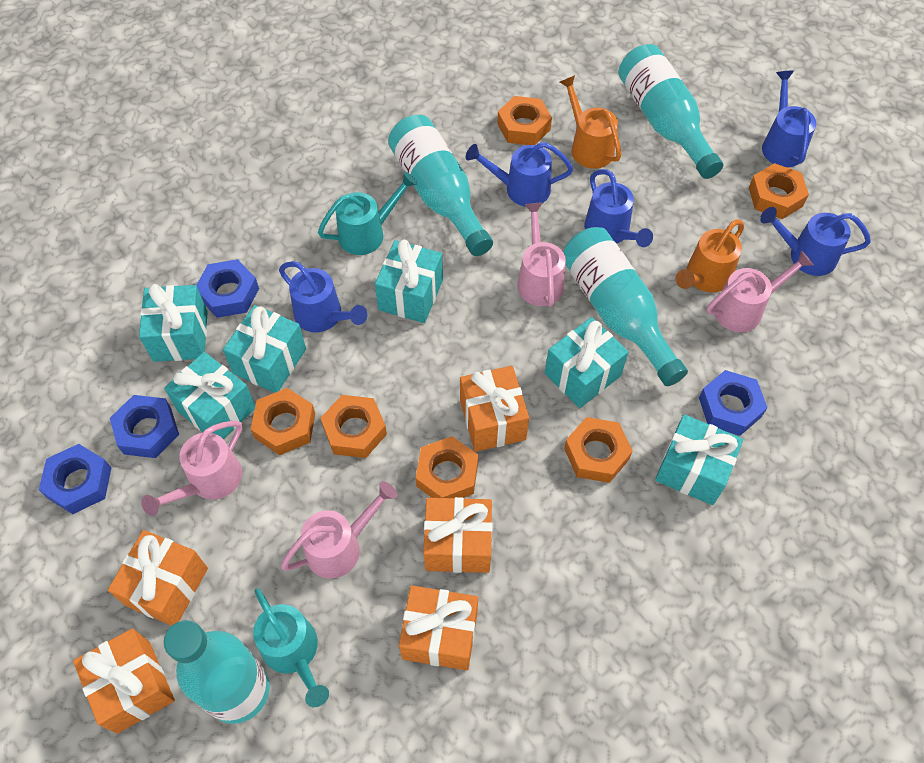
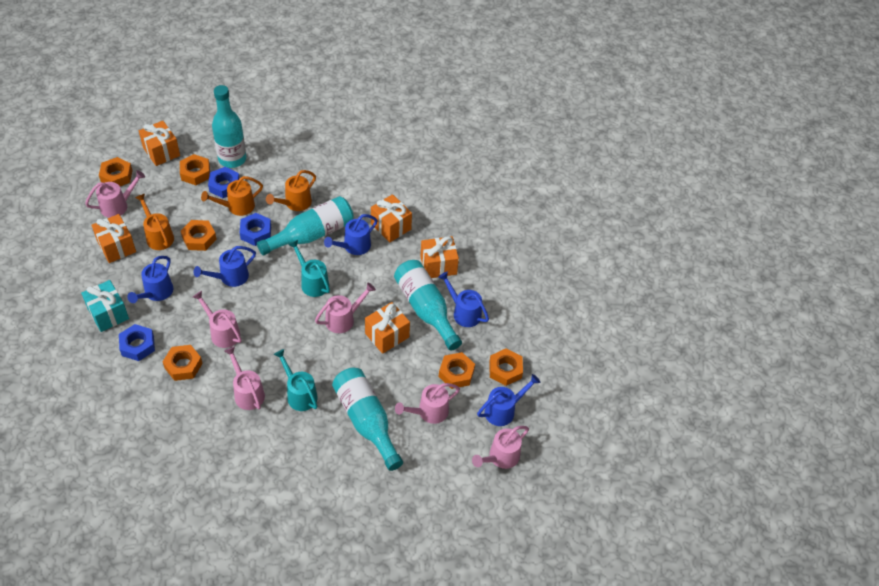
blue nut: [39,444,111,514] [110,395,179,458] [196,259,259,318] [699,370,768,436] = 4 -> [119,324,155,361] [208,167,240,198] [239,213,271,246] = 3
orange watering can: [560,75,622,169] [675,219,744,292] = 2 -> [135,194,174,250] [201,176,263,216] [266,170,316,211] = 3
pink watering can: [141,421,242,516] [281,481,397,578] [517,202,566,307] [707,250,813,332] = 4 -> [85,170,145,218] [193,291,242,348] [224,346,265,410] [315,283,376,333] [395,383,460,424] [472,426,529,469] = 6
turquoise gift: [139,284,208,362] [164,352,255,439] [223,305,306,393] [375,240,443,323] [545,317,628,408] [655,414,743,505] = 6 -> [81,280,129,332] = 1

